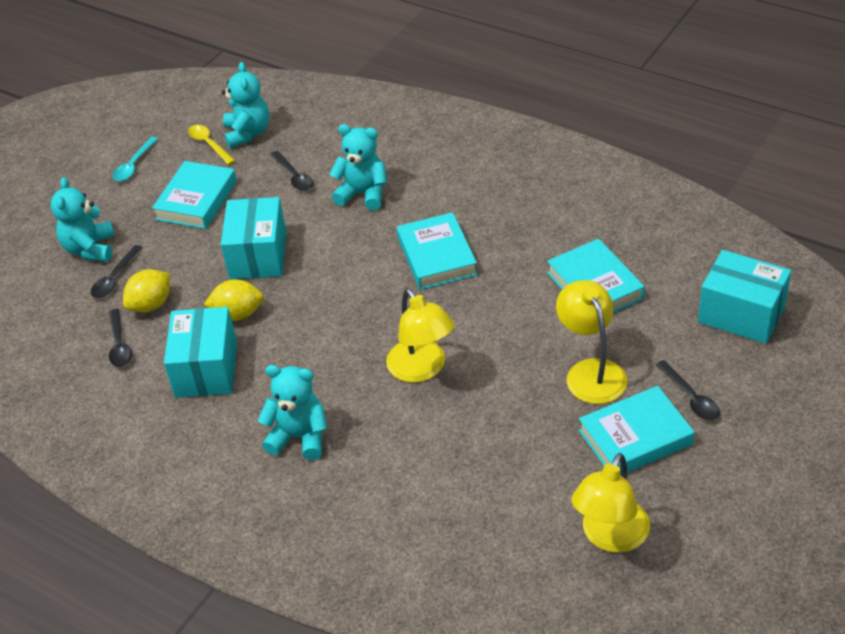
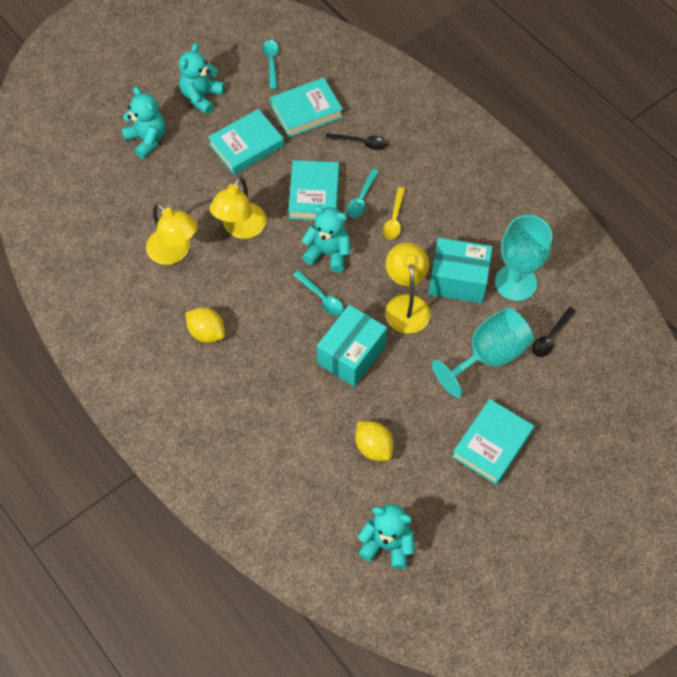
black spoon: [91,245,143,298] [109,309,132,367] [270,151,314,191] [656,360,720,420] = 4 -> [325,133,387,150] [532,307,576,357] = 2
turquoise box: [164,307,237,398] [221,197,286,279] [698,250,791,344] = 3 -> [317,305,387,387] [429,238,492,303] = 2
turquoise goblet: none = 0 -> [432,307,534,398] [495,215,552,301] = 2
turquoise spoon: [113,137,158,182] = 1 -> [263,40,279,89] [293,270,344,316] [347,169,379,218] = 3

